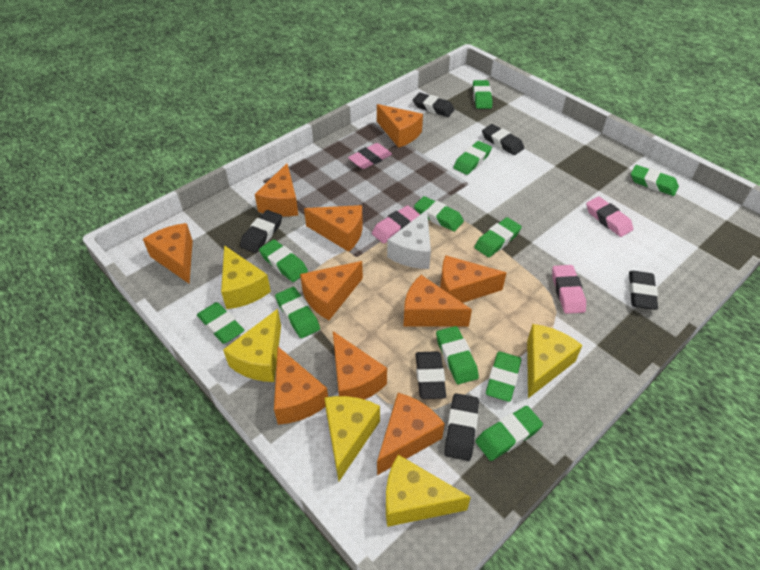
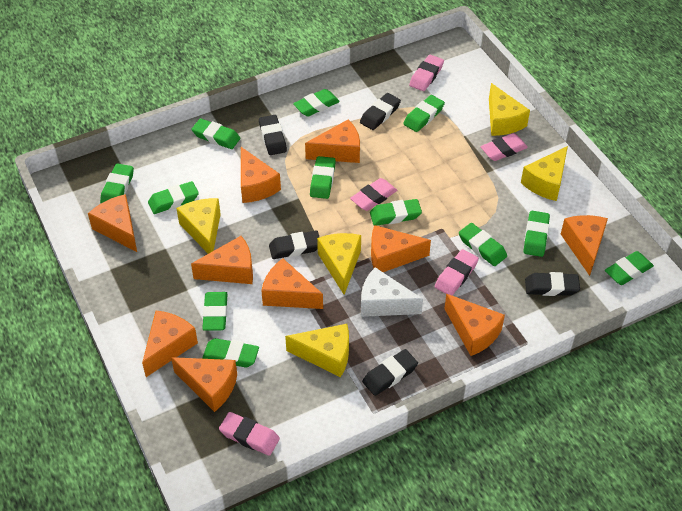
black eraser: [240,210,282,253] [413,92,455,117] [416,351,446,399] [444,393,479,461] [482,124,524,155] [629,271,658,310] = 6 -> [259,115,287,155] [269,230,319,259] [360,93,401,130] [362,349,418,396] [525,272,580,296] = 5
green eraser: [197,302,244,344] [259,239,308,282] [275,287,320,338] [414,196,464,232] [436,326,479,384] [453,141,492,175] [473,80,493,109] [474,217,522,257] [475,406,543,461] [486,351,521,402] [631,165,679,196] = 11 -> [100,164,134,203] [148,181,199,214] [192,119,240,149] [202,292,228,331] [202,338,259,368] [293,89,340,117] [310,156,336,199] [370,199,422,226] [403,95,445,132] [459,223,507,266] [523,211,550,257] [605,251,654,285] = 12
pink eraser: [348,143,392,169] [372,205,420,244] [552,265,586,314] [586,196,633,237] = 4 -> [219,412,280,456] [350,178,397,211] [409,55,444,91] [435,249,479,295] [481,133,528,161] = 5

